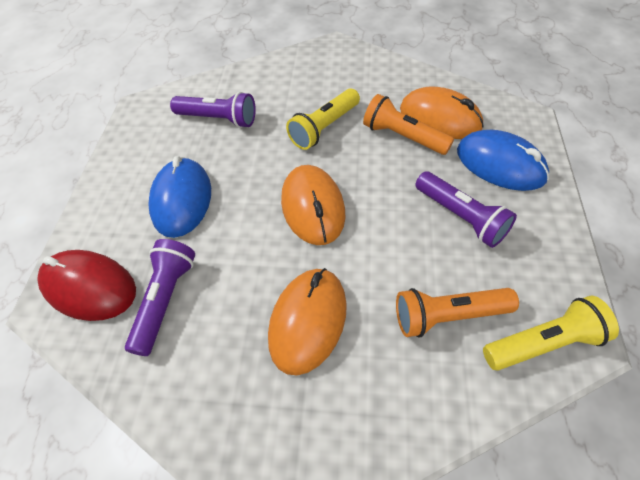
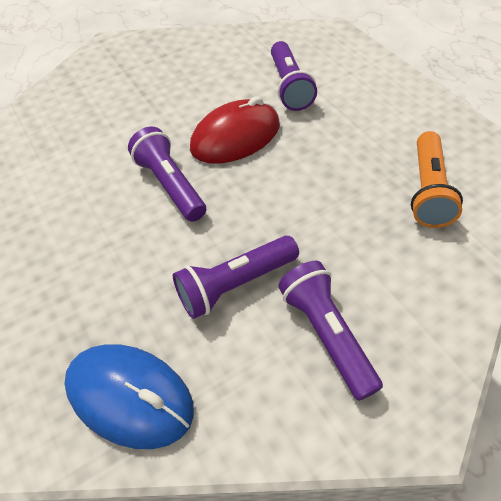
blue mouse: [148,156,211,238] [457,130,549,191] = 2 -> [64,344,194,449] = 1
orange flashlight: [363,94,454,155] [396,288,519,338] = 2 -> [411,131,463,228] = 1
orange mouse: [268,268,347,375] [281,165,346,245] [400,87,484,139] = 3 -> none = 0
purple flashlight: [125,239,195,356] [170,92,256,128] [415,171,517,248] = 3 -> [128,127,206,222] [173,236,299,319] [271,41,317,111] [278,261,383,401] = 4
yellow flashlight: [286,89,360,150] [483,295,619,371] = 2 -> none = 0

